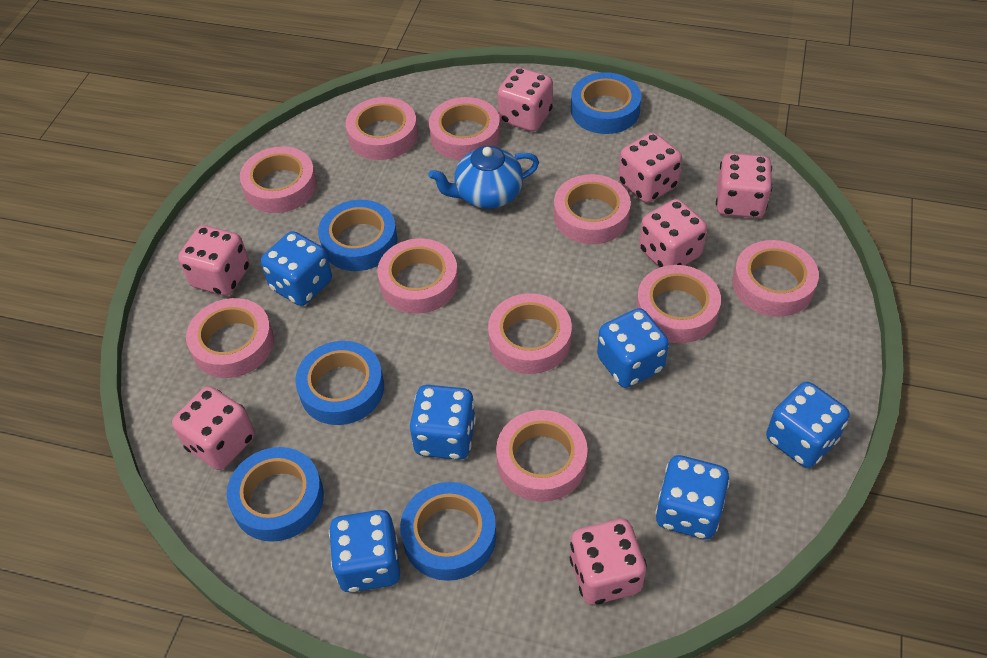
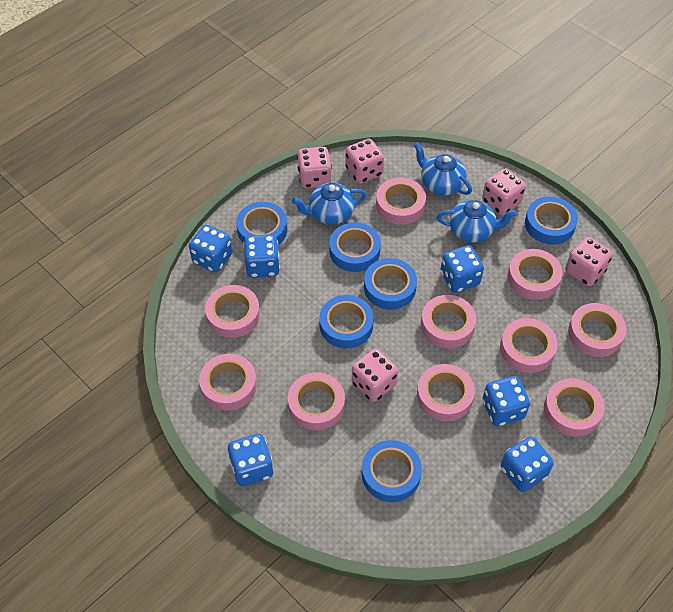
blue tape: [227,447,324,542] [296,341,384,425] [318,200,398,271] [400,482,496,581] [571,72,641,134] = 5 -> [236,202,288,245] [319,295,374,348] [329,223,381,272] [362,440,422,502] [364,258,417,310] [525,197,578,245] = 6
blue teapot: [428,146,539,209] = 1 -> [292,183,366,225] [414,142,472,196] [437,200,517,243] = 3
pink dice: [172,386,255,470] [178,225,250,296] [497,67,553,132] [570,519,646,605] [618,132,682,203] [639,199,707,268] [716,153,773,218] = 7 -> [297,147,332,188] [345,139,384,184] [352,349,398,402] [482,168,526,215] [565,237,613,286] = 5

